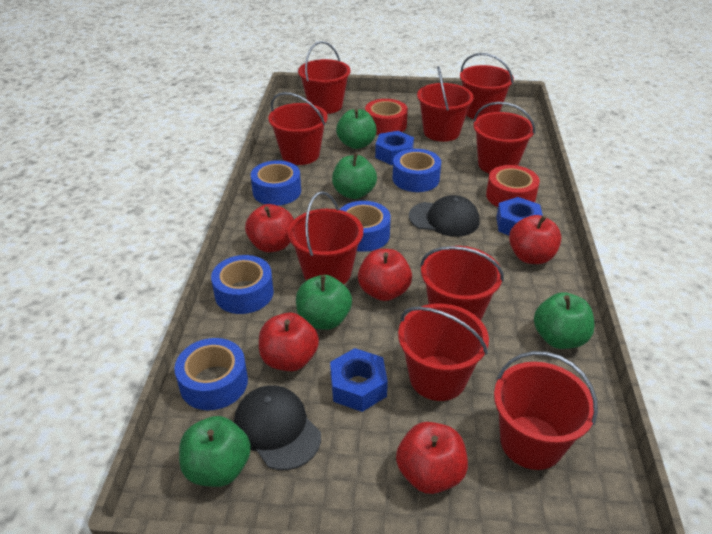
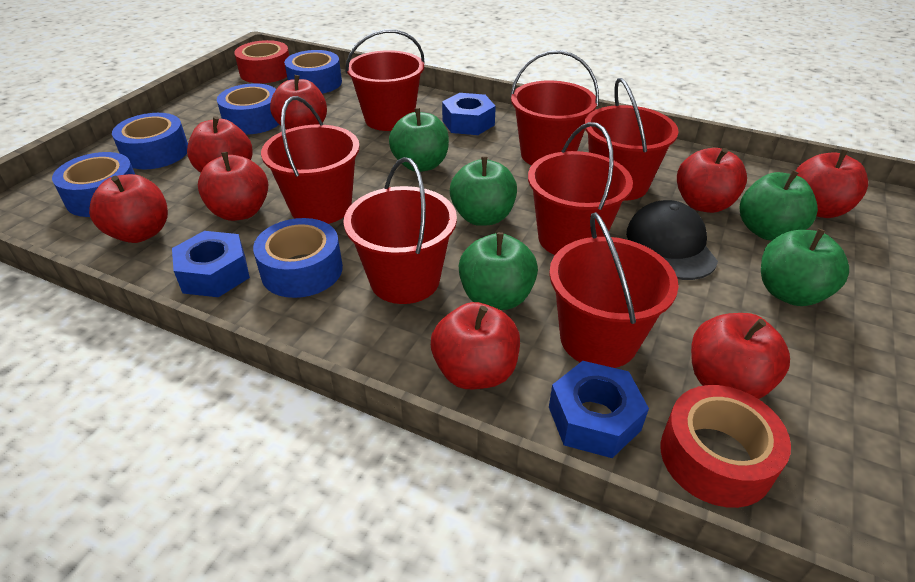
black cap: [234,385,321,470] [409,195,480,237] = 2 -> [626,200,718,280] = 1
red apple: [245,204,294,252] [259,313,319,371] [358,249,412,301] [396,422,468,494] [509,215,561,264] = 5 -> [89,174,168,243] [187,116,252,173] [198,152,268,221] [270,75,327,130] [431,302,520,389] [677,148,747,213] [691,313,790,399] [796,149,868,218] = 8
red bucket: [268,92,328,165] [288,191,363,284] [298,41,351,114] [398,304,489,401] [417,66,474,142] [420,246,504,320] [460,53,514,119] [473,102,535,174] [494,351,598,470] = 9 -> [261,96,360,224] [343,157,457,304] [345,29,425,131] [510,50,599,165] [528,122,633,255] [549,212,679,368] [585,78,679,200] = 7

